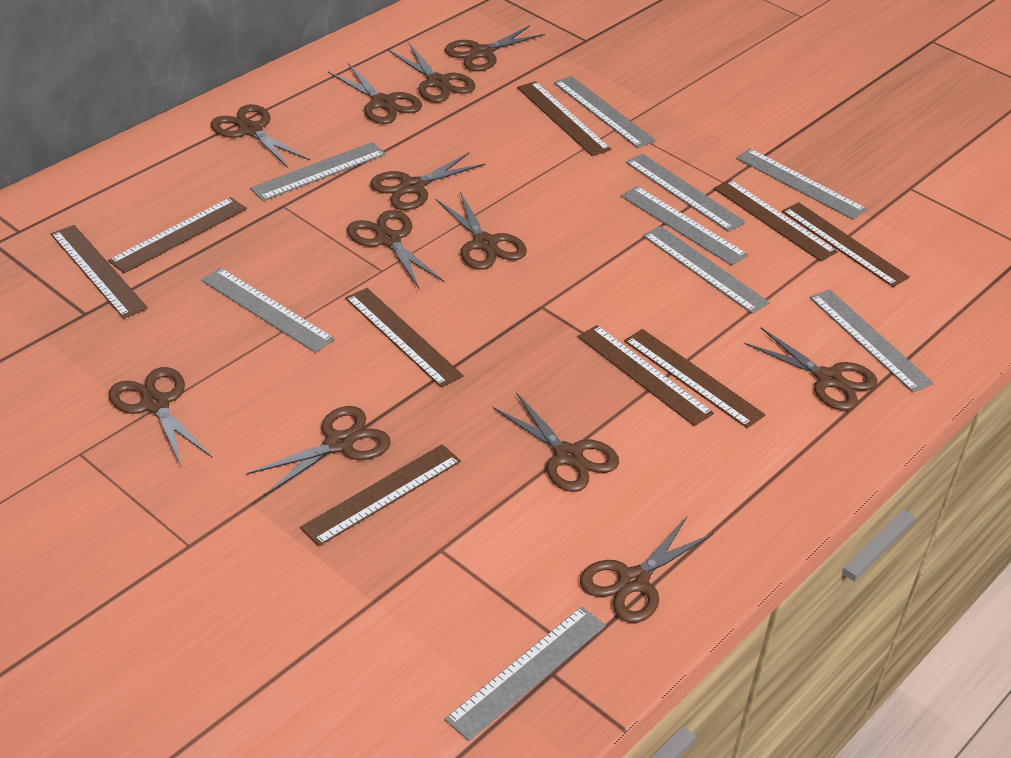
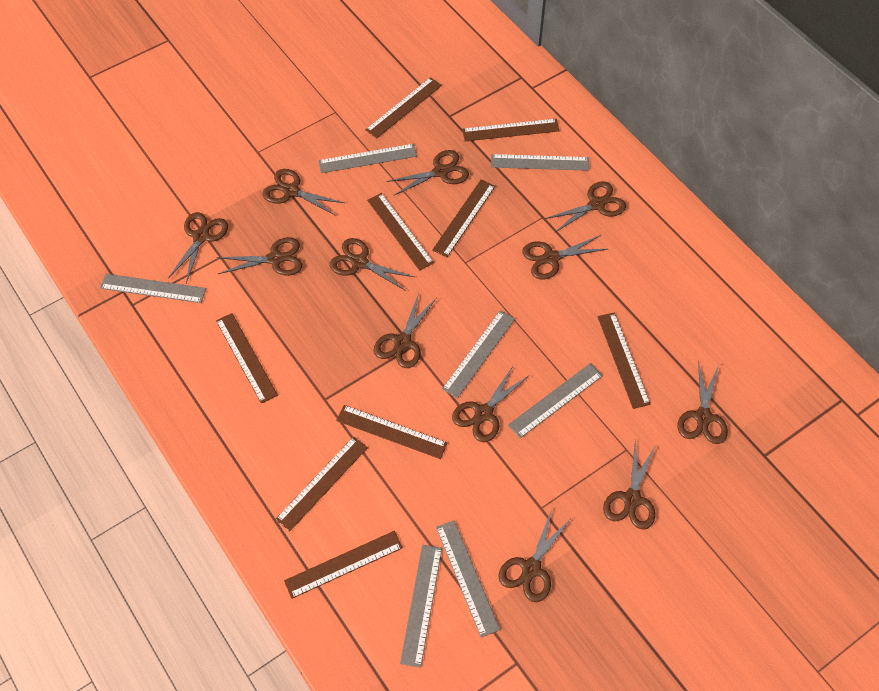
grey ruler: [201,268,335,353] [250,142,386,201] [444,607,606,741] [554,76,656,148] [621,186,748,266] [626,154,745,232] [643,226,770,314] [736,148,867,220] [810,289,934,393] = 9 -> [100,274,206,303] [318,144,417,173] [400,545,442,668] [436,520,500,638] [442,311,515,398] [491,154,589,171] [508,363,603,438] = 7

